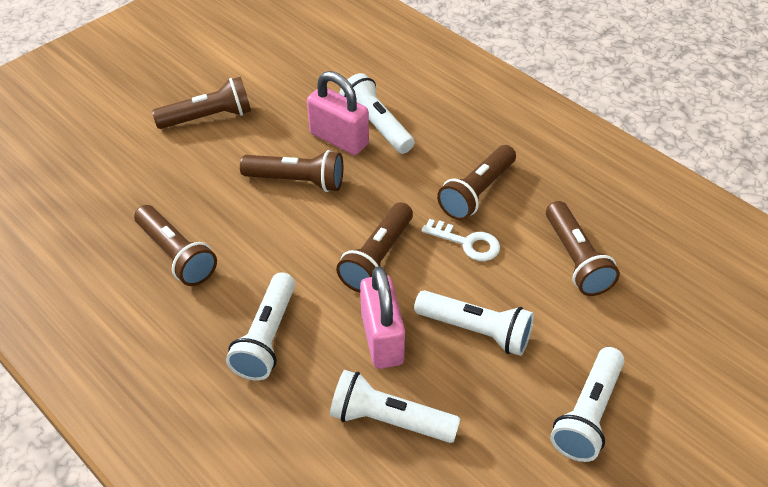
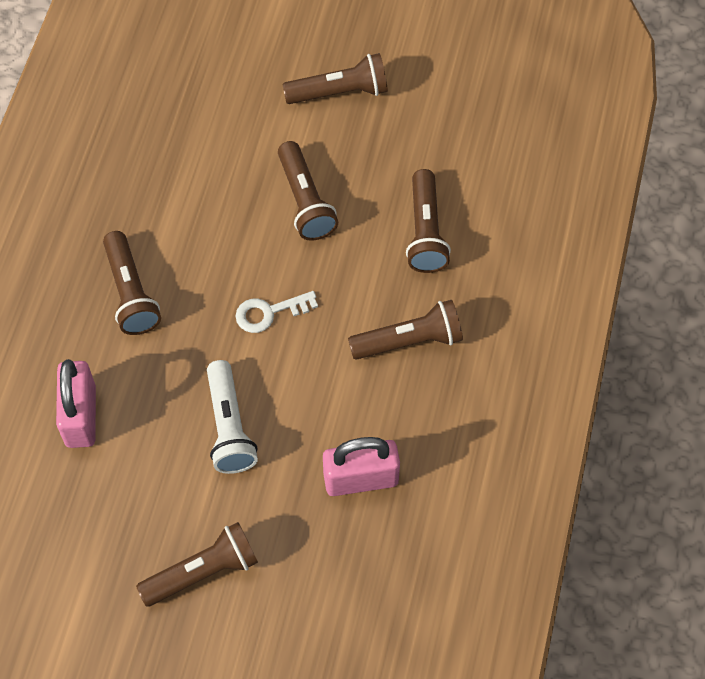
white flashlight: [226,272,295,381] [330,370,460,443] [339,73,415,154] [414,290,534,356] [550,347,625,462] = 5 -> [207,360,258,474] = 1

